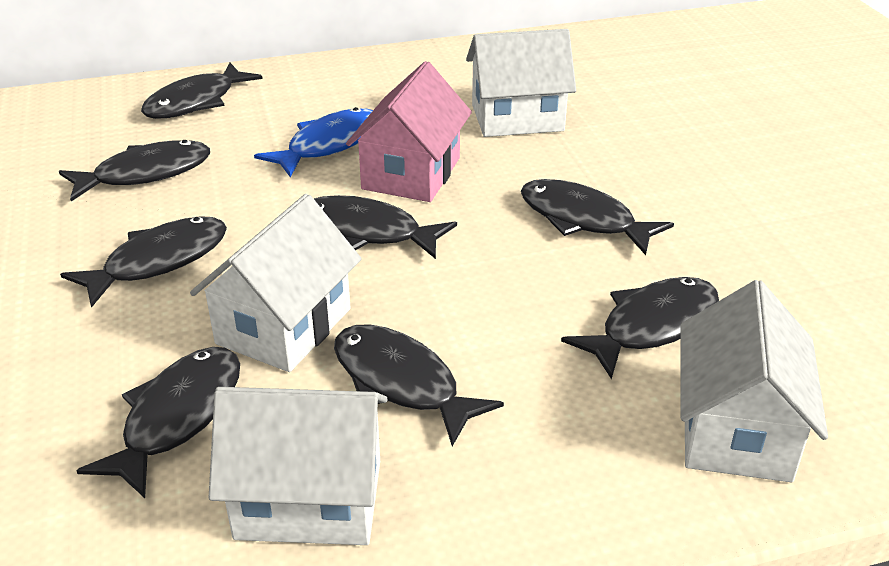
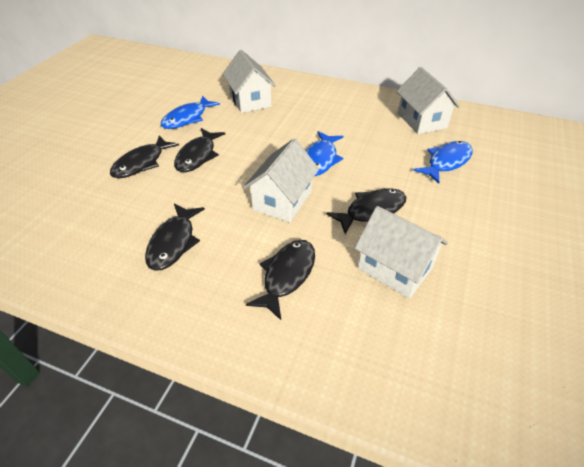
black fish: [59,140,210,201] [60,216,227,308] [76,347,240,498] [141,63,263,119] [314,195,457,259] [334,324,504,446] [521,179,674,255] [561,277,719,379] = 8 -> [110,135,179,178] [145,204,205,271] [174,128,225,172] [246,240,315,320] [326,188,406,234] = 5
blue fish: [254,107,373,178] = 1 -> [161,96,220,129] [306,131,343,176] [413,141,473,184] = 3
pink house: [346,61,472,202] = 1 -> none = 0

